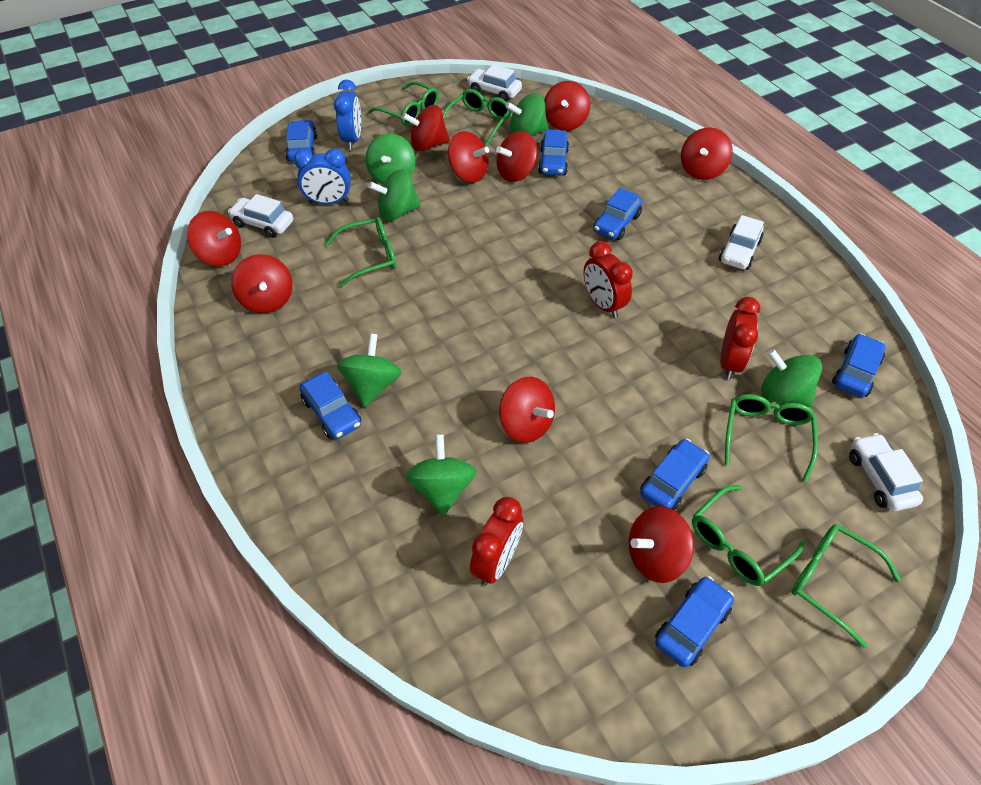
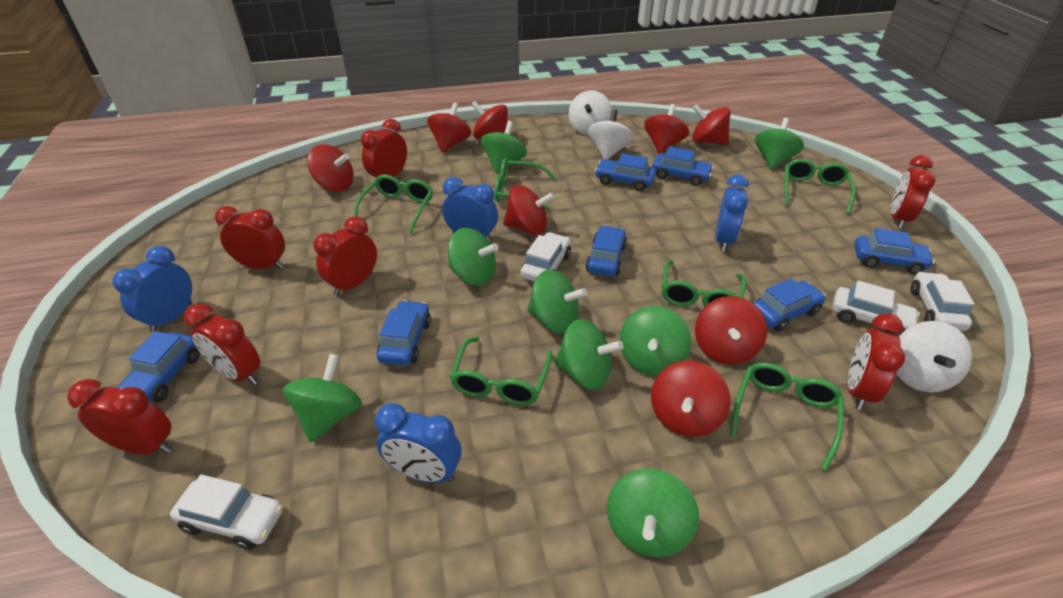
blue clock: [294,148,351,204] [334,79,361,150] = 2 -> [112,246,192,333] [375,403,462,483] [442,177,498,243] [715,174,749,252] = 4
green spinning top: [337,333,401,407] [365,133,415,185] [368,169,421,221] [406,434,477,516] [505,93,548,136] [761,349,822,407] = 6 -> [283,354,362,442] [448,228,498,286] [481,121,527,173] [527,269,587,333] [554,319,624,390] [607,468,699,557] [620,306,691,376] [755,118,804,169] = 8
red clock: [470,497,523,586] [583,241,633,318] [720,297,760,379] = 3 -> [67,379,172,455] [184,304,261,385] [215,206,285,269] [313,216,377,296] [361,119,407,178] [848,313,905,410] [891,155,935,229] = 7
red spinning top: [187,211,241,266] [231,254,293,313] [402,105,450,152] [448,131,489,182] [496,131,537,182] [499,377,555,443] [544,81,590,131] [629,506,694,583] [681,127,733,180] = 9 -> [307,144,354,192] [427,103,471,152] [471,101,508,139] [503,185,555,235] [644,104,689,154] [651,360,731,437] [692,104,731,145] [695,296,767,365] = 8
white spinning top: none = 0 -> [568,91,612,135] [588,110,633,160] [897,321,972,392] = 3

